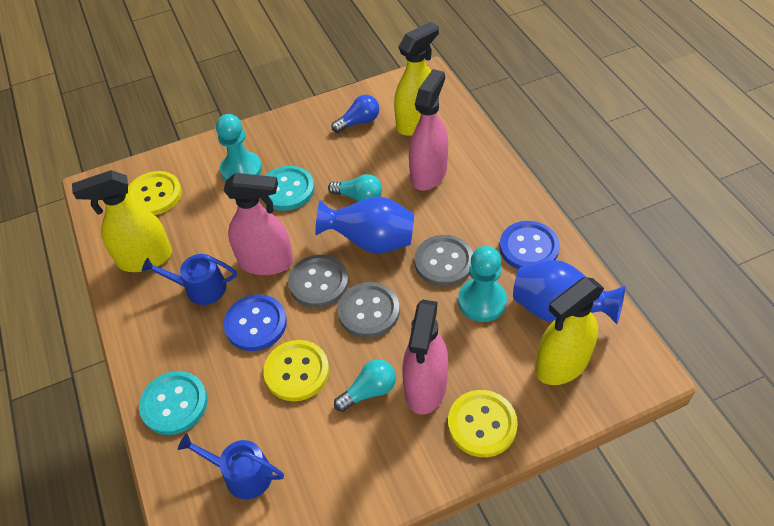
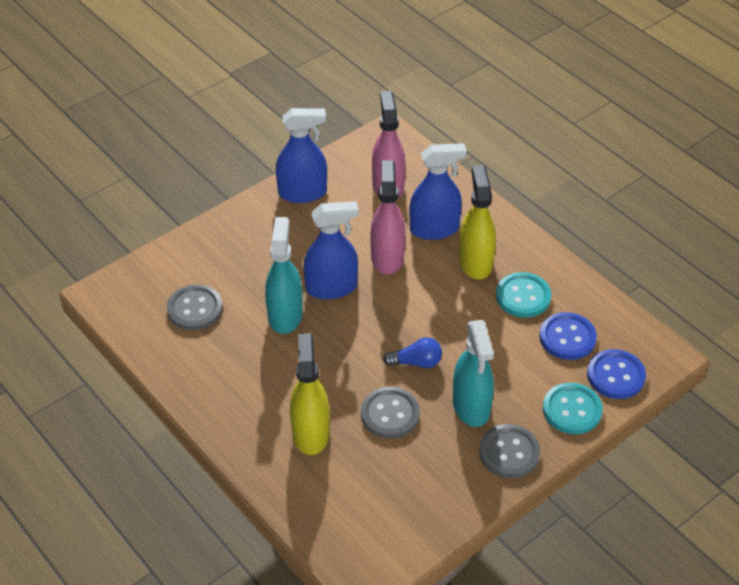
blue spray bottle: none = 0 -> [276,108,327,203] [304,201,359,299] [409,143,467,240] = 3
blue vase: [315,196,414,253] [513,260,625,324] = 2 -> none = 0
blue watering can: [142,254,237,305] [178,434,284,500] = 2 -> none = 0
pink spray bottle: [223,173,293,275] [402,300,448,414] [409,69,448,191] = 3 -> [370,160,406,275] [372,91,406,199] = 2
turquoise light bulb: [328,174,382,202] [334,359,396,412] = 2 -> none = 0
turquoise pawn: [216,114,262,181] [458,246,507,322] = 2 -> none = 0
turquoise spray bottle: none = 0 -> [265,217,303,334] [453,320,494,427] = 2
yellow button: [126,171,182,215] [263,340,329,401] [448,390,518,457] = 3 -> none = 0
yellow spray bottle: [72,170,172,272] [394,22,439,136] [535,277,604,385] = 3 -> [290,333,330,455] [459,165,496,279] = 2

